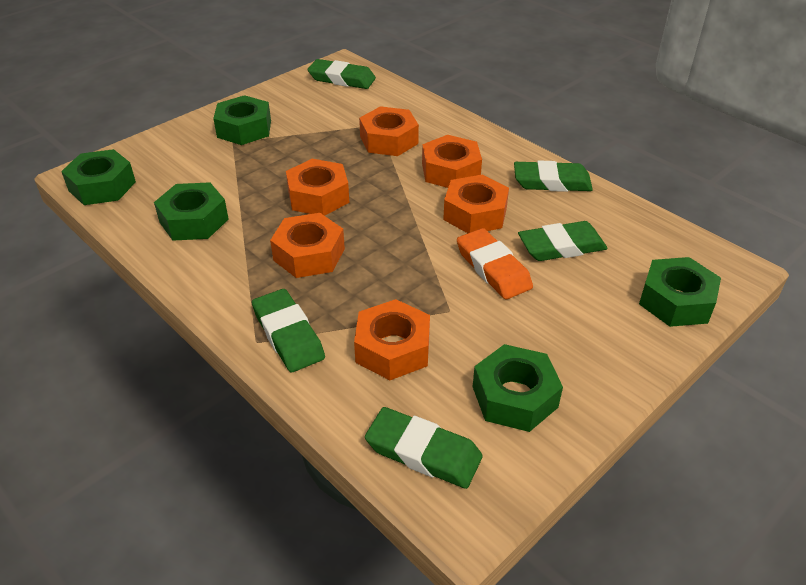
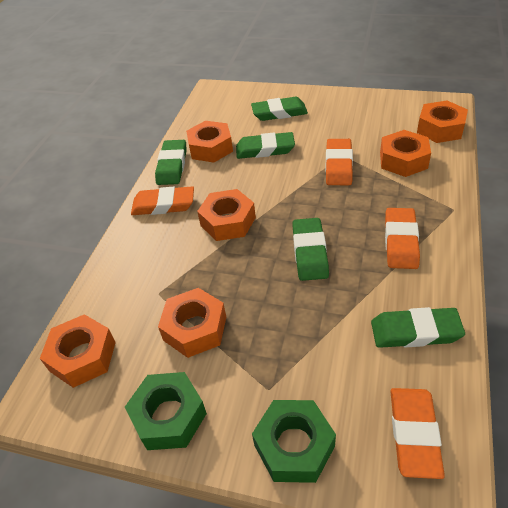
green nut: [61,149,136,205] [154,182,229,241] [213,95,271,145] [473,344,563,432] [639,257,721,327] = 5 -> [125,372,207,450] [252,400,336,483] = 2
orange eraser: [457,228,533,300] = 1 -> [131,186,194,215] [325,139,353,185] [385,208,420,269] [390,388,445,479] = 4

